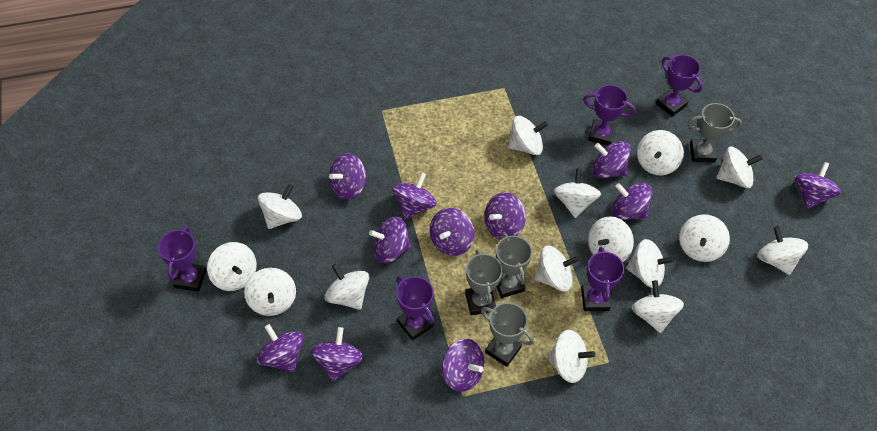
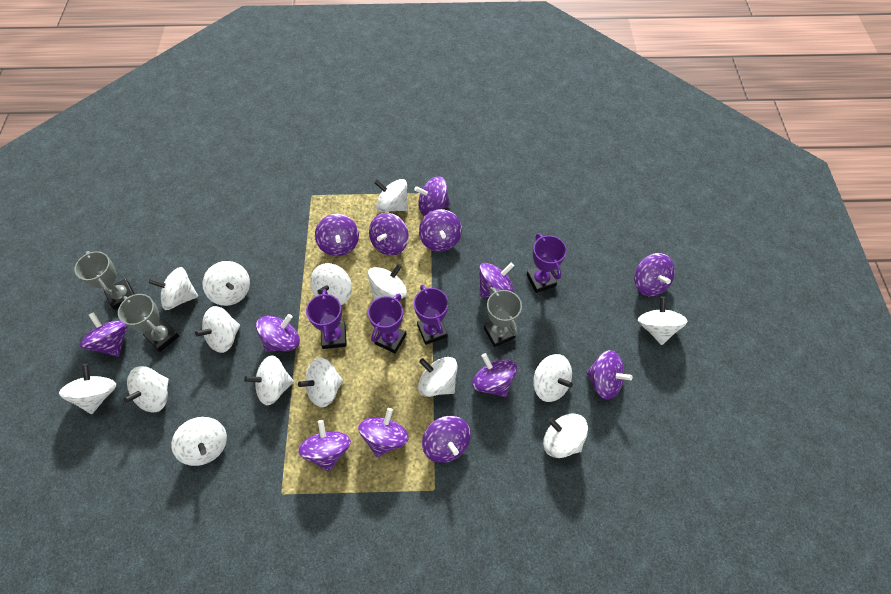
grey trophy: [465,249,503,315] [481,303,534,367] [496,232,532,298] [688,103,742,163] = 4 -> [75,251,134,310] [118,294,179,352] [484,287,522,347] = 3
purple spinning top: [257,324,304,372] [311,327,364,382] [329,153,366,200] [369,216,411,264] [393,173,437,219] [430,208,475,256] [442,339,484,392] [484,192,526,240] [592,141,631,178] [612,183,653,220] [794,162,841,209] = 11 -> [80,312,128,357] [256,314,300,352] [298,420,351,472] [315,214,359,256] [358,408,409,457] [369,213,409,256] [414,176,450,216] [419,209,462,252] [422,416,471,463] [472,353,517,397] [479,263,514,297] [586,350,633,400] [634,253,675,296] = 13
purple trophy: [158,226,206,292] [396,276,434,341] [581,247,625,311] [583,85,636,146] [656,55,703,117] = 5 -> [306,289,347,349] [368,294,407,353] [414,285,448,345] [527,233,567,293] = 4

